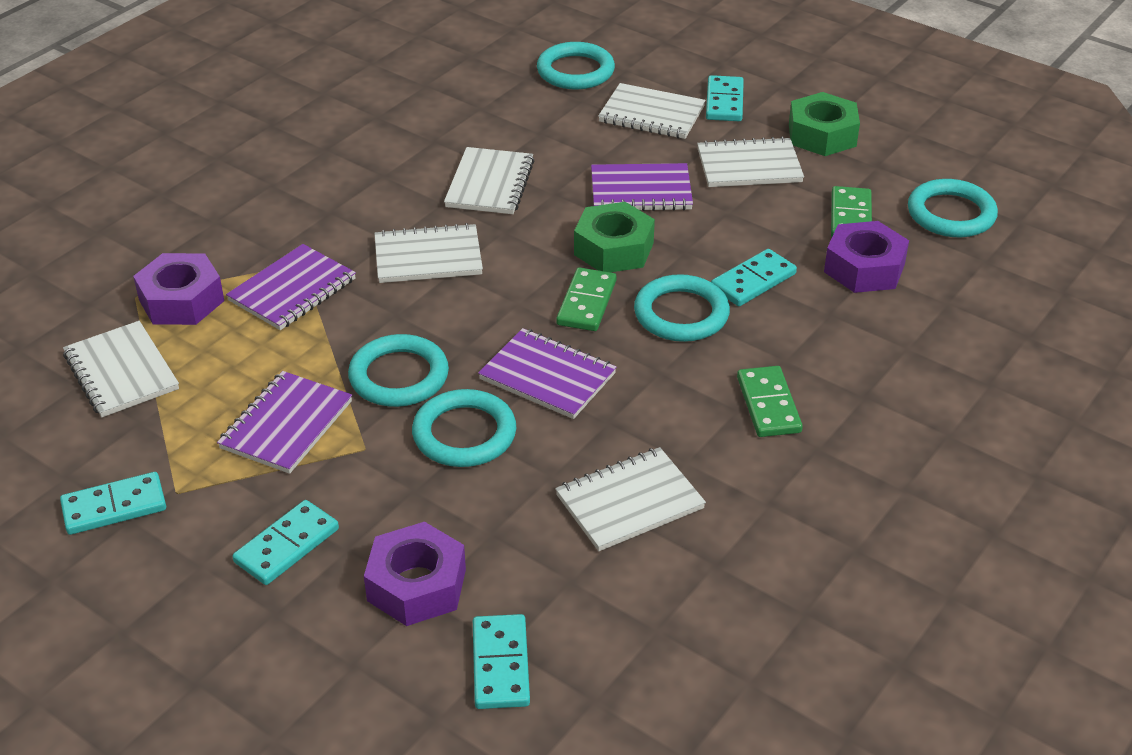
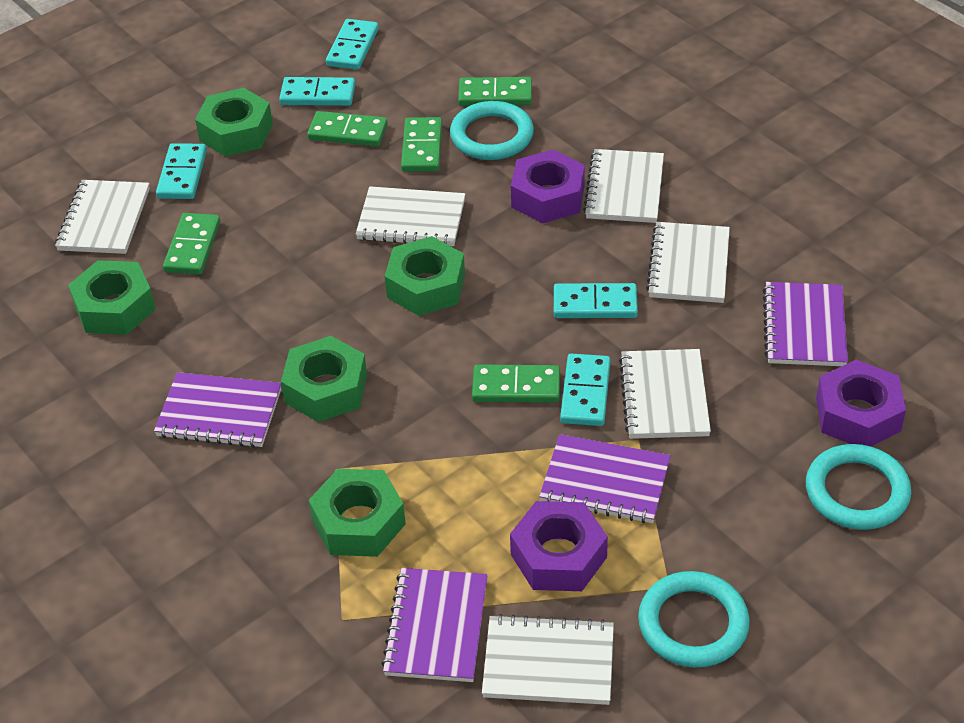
green domino: [556,267,616,331] [737,366,803,437] [831,186,872,237] = 3 -> [163,213,220,274] [307,111,387,146] [401,117,442,172] [458,77,532,106] [472,364,560,403] = 5
green nut: [574,202,655,272] [789,92,860,156] = 2 -> [68,260,156,335] [195,88,273,156] [281,336,367,422] [309,469,406,557] [385,236,465,316] = 5
turquoise ring: [348,334,449,407] [412,389,516,467] [537,42,615,89] [634,274,730,342] [908,179,998,237] = 5 -> [450,101,534,160] [638,571,750,667] [806,444,911,530] = 3

